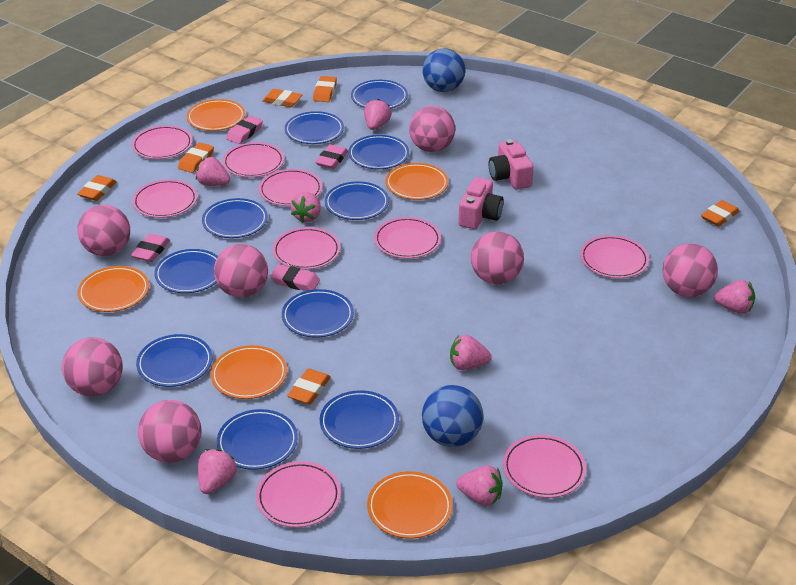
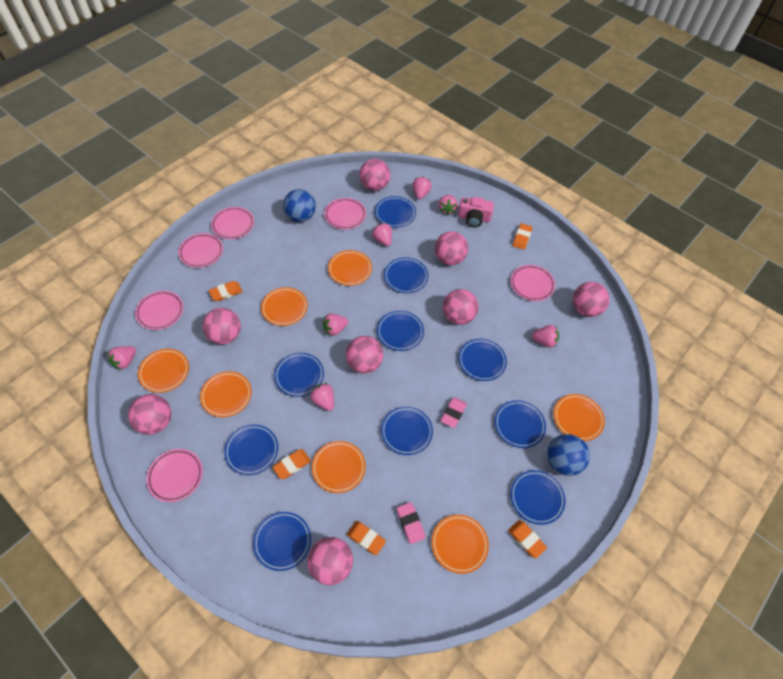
orange eraser: [77,175,117,201] [178,142,214,173] [262,89,302,107] [287,369,331,404] [313,76,337,102] [701,200,739,226] = 6 -> [209,281,243,301] [273,449,311,479] [347,521,386,555] [508,520,547,558] [513,223,533,250] = 5
orange plate: [78,266,149,312] [187,99,245,131] [211,345,287,399] [367,471,453,539] [386,163,448,200] = 5 -> [138,349,189,393] [200,371,252,417] [261,287,308,326] [312,441,366,493] [328,250,372,286] [432,515,489,574] [554,394,605,441] = 7
pink ball: [62,337,123,396] [77,205,130,256] [138,400,202,463] [214,244,268,298] [409,106,455,152] [471,231,524,284] [663,243,718,297] = 7 -> [128,394,171,435] [202,308,241,344] [308,537,353,585] [346,336,383,373] [359,159,390,191] [435,231,468,265] [443,289,479,325] [573,282,610,317] = 8
pink camera: [458,177,504,229] [489,139,534,189] = 2 -> [458,197,494,227] = 1
pink eraser: [131,234,170,262] [226,116,263,144] [270,265,320,291] [315,145,348,169] = 4 -> [397,502,425,544] [441,397,467,428] = 2
pink plate: [132,125,193,159] [132,179,197,218] [223,142,284,177] [256,461,341,528] [259,169,322,206] [273,227,340,270] [374,217,441,259] [503,435,586,498] [580,235,649,278] = 9 -> [135,291,183,330] [146,449,203,502] [178,233,223,268] [211,207,254,239] [324,198,366,229] [511,265,555,301] = 6

